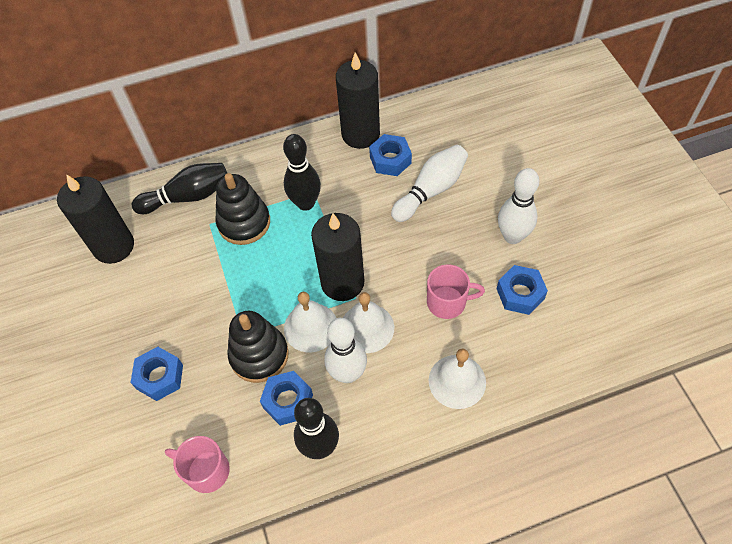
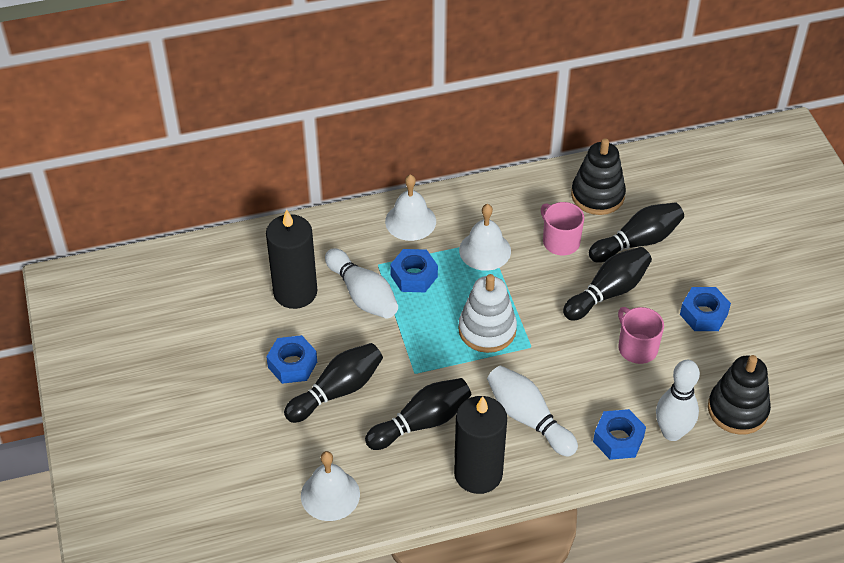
black bowling pin: [131,163,227,214] [283,134,321,211] [294,398,339,459] = 3 -> [284,343,383,423] [365,378,471,450] [563,247,652,321] [589,202,684,263] = 4
black candle: [57,174,134,264] [311,213,365,301] [336,52,380,149] = 3 -> [266,209,317,309] [454,396,507,494] = 2
white stacking toy: none = 0 -> [459,274,517,353] = 1

